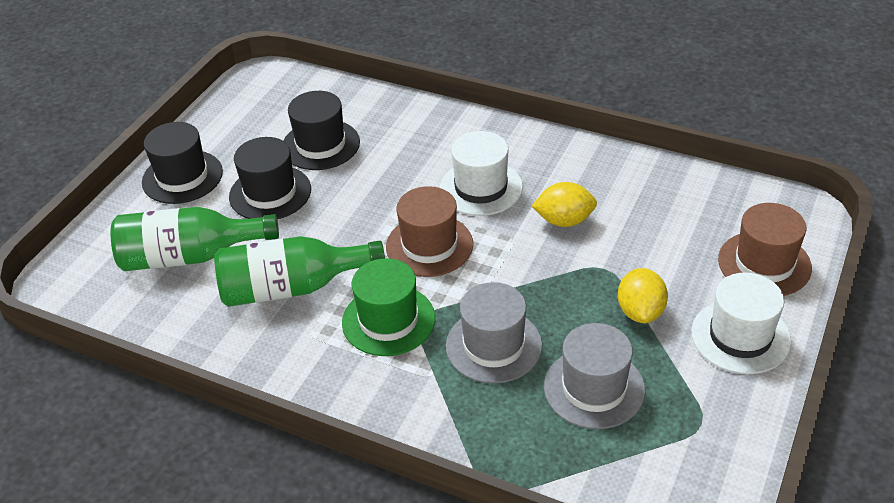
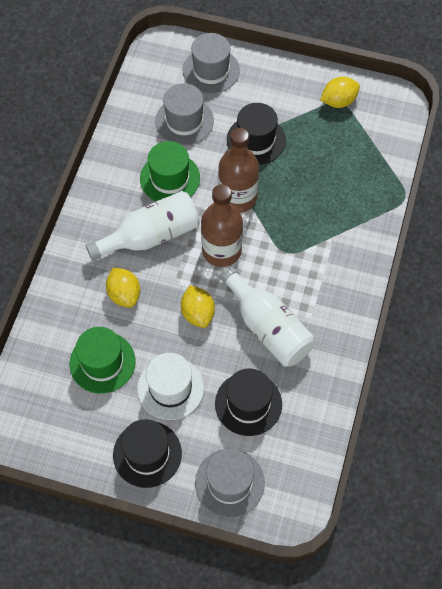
brown bottle: none = 0 -> [201,184,243,267] [218,128,259,213] = 2
brown hat: [386,186,473,277] [718,203,812,296] = 2 -> none = 0
green bottle: [111,207,279,271] [214,236,385,307] = 2 -> none = 0
green hat: [342,258,435,356] = 1 -> [70,327,135,394] [140,141,200,201] = 2
grey hat: [446,282,542,384] [544,323,645,429] = 2 -> [155,83,214,145] [183,33,240,94] [195,448,265,518] = 3
white bottle: none = 0 -> [86,191,200,261] [219,265,315,367] = 2
white hat: [440,131,523,216] [691,272,791,374] = 2 -> [137,353,204,420] = 1
yellow lemon: [532,182,597,227] [618,268,668,323] = 2 -> [106,267,140,308] [181,285,215,328] [321,77,360,108] = 3

